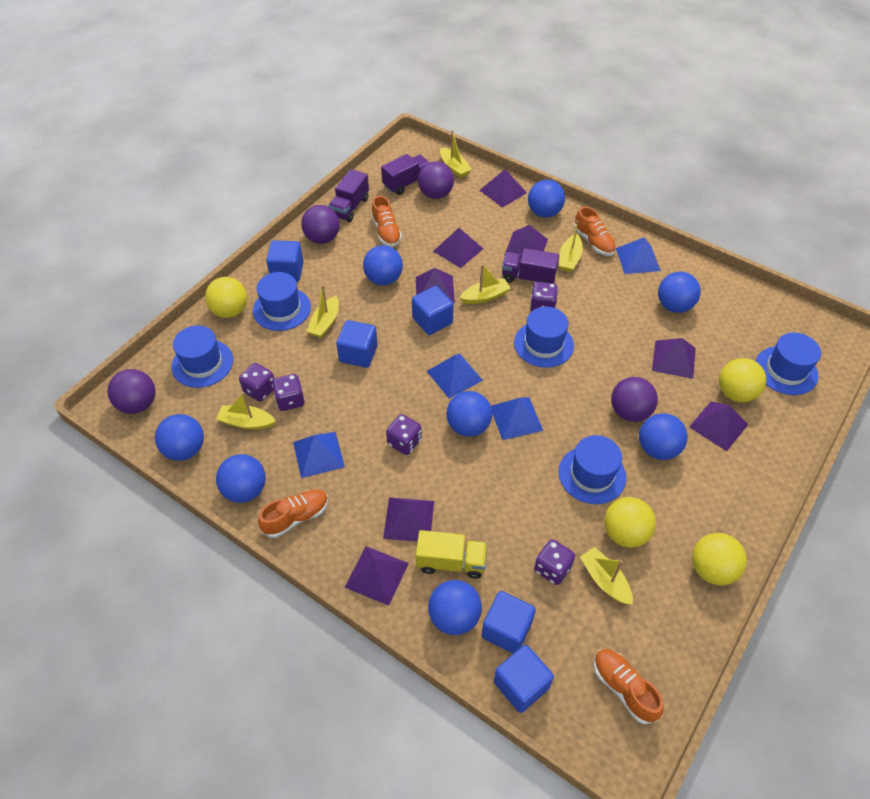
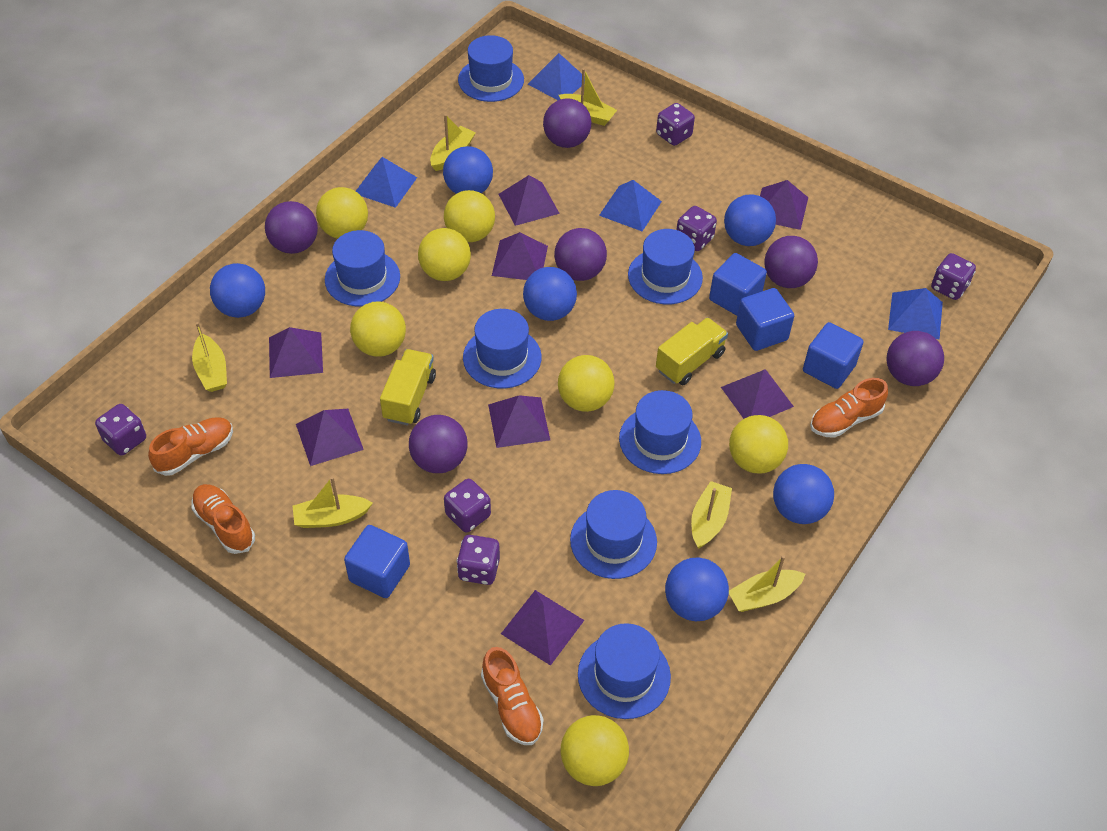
blue ball: [155,414,204,461] [216,454,266,503] [363,245,403,285] [428,580,482,635] [446,391,492,437] [528,180,565,218] [639,413,688,460] [658,272,701,313] = 8 -> [210,263,265,318] [443,146,493,194] [523,267,577,321] [665,557,729,621] [724,194,776,246] [773,464,834,524] = 6
blue cube: [266,240,304,282] [336,320,378,368] [412,286,454,335] [481,591,536,654] [494,645,554,713] = 5 -> [344,525,410,598] [709,253,767,316] [736,288,794,351] [803,322,864,389] = 4
blue hat: [171,325,233,388] [253,272,311,331] [514,307,574,368] [559,435,626,504] [755,332,821,395] = 5 -> [325,230,400,306] [458,35,524,102] [463,309,542,389] [570,490,657,579] [578,623,671,719] [619,390,701,474] [628,229,703,304] = 7
purple ball: [108,369,156,414] [301,205,340,244] [418,161,454,199] [611,377,658,422] = 4 -> [265,201,318,254] [409,415,468,473] [543,98,591,148] [554,228,607,281] [764,236,818,288] [887,331,944,386] = 6
purple dice: [239,363,274,402] [272,374,305,411] [386,414,422,455] [530,282,558,312] [534,539,575,585] = 5 -> [95,404,146,456] [444,479,491,532] [457,535,500,585] [656,103,695,146] [676,206,717,251] [931,253,976,300] = 6
purple truck: [328,169,369,222] [381,154,430,195] [502,248,559,283] = 3 -> none = 0
yellow ball: [205,277,247,318] [604,497,656,548] [692,533,747,585] [719,358,767,402] = 4 -> [316,187,368,239] [350,301,406,357] [418,228,471,281] [444,190,495,242] [558,355,615,412] [561,715,629,786] [729,415,788,474] = 7
yellow truck: [416,530,487,579] = 1 -> [380,349,436,425] [656,317,728,385] = 2

